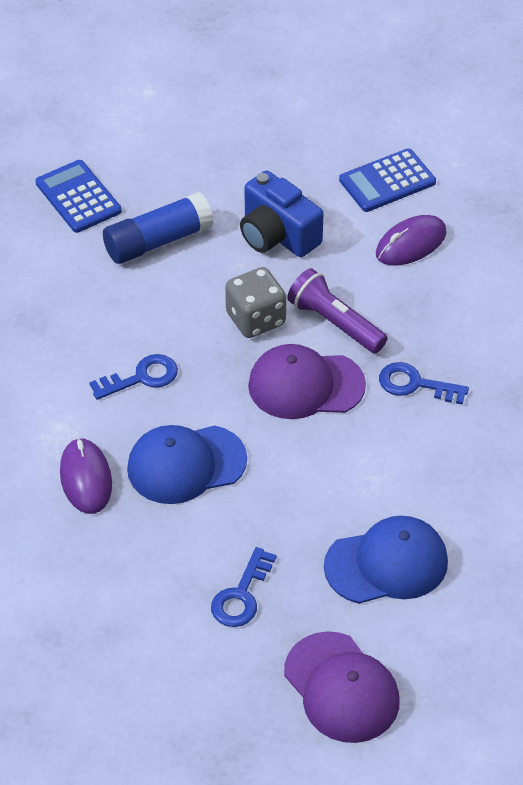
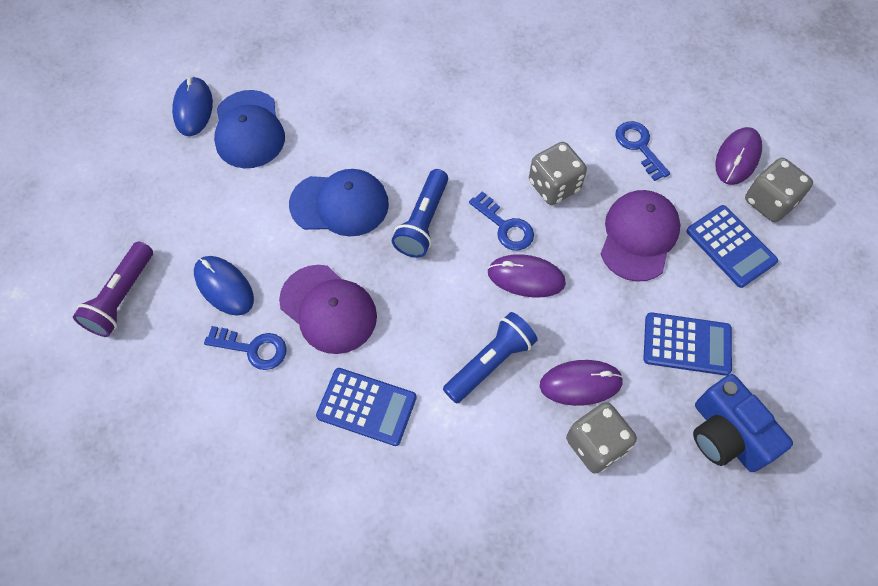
blue calculator: [35,160,122,233] [339,148,436,212] = 2 -> [316,368,417,446] [643,312,732,376] [687,205,778,288] = 3
blue flashlight: none = 0 -> [392,169,448,258] [443,312,538,404] = 2
blue glue stick: [103,192,214,264] = 1 -> none = 0
blue mouse: none = 0 -> [172,76,213,136] [194,256,254,316] = 2
grey dice: [225,267,286,338] = 1 -> [529,142,587,205] [566,402,637,473] [745,158,813,222] = 3
purple mouse: [60,438,112,514] [376,215,447,266] = 2 -> [488,254,566,297] [540,360,624,406] [715,127,762,185] = 3

